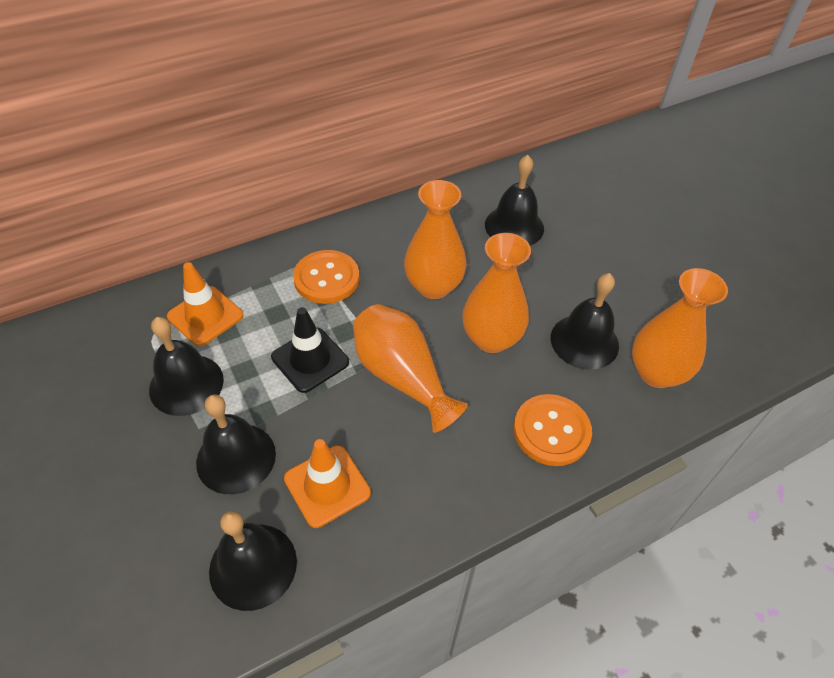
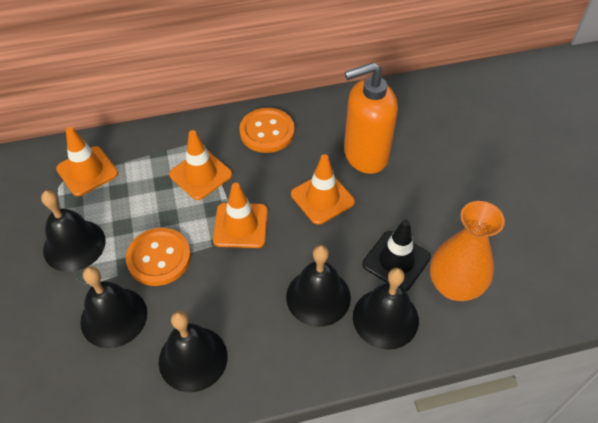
orange soap dispenser: none = 0 -> [344,62,398,174] = 1
orange traffic cone: [167,262,243,346] [284,439,371,528] = 2 -> [56,127,118,196] [169,130,232,200] [213,183,268,248] [291,154,355,225] = 4
orange vase: [353,304,468,433] [404,180,467,299] [462,233,531,353] [632,268,728,388] = 4 -> [430,201,505,301] = 1

